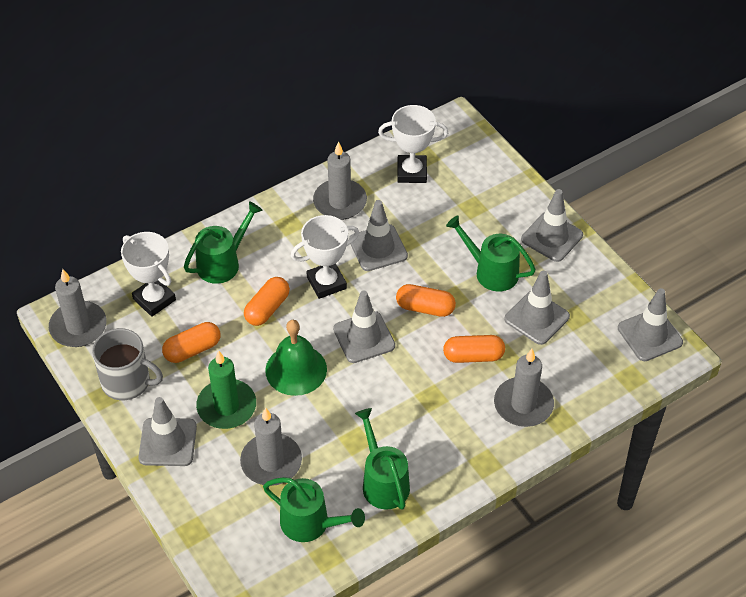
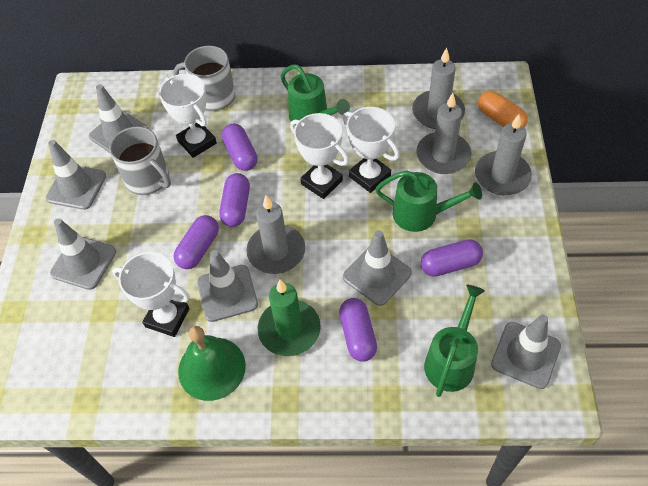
green watering can: [184,201,262,284] [263,477,365,542] [355,408,410,510] [446,215,536,292] = 4 -> [280,65,350,126] [376,171,482,232] [424,285,485,397] = 3
grey mug: [92,328,163,400] = 1 -> [109,127,171,195] [174,46,235,111] = 2
orange capsule: [162,322,220,363] [244,277,290,326] [396,284,456,317] [443,335,505,363] = 4 -> [478,91,528,128] = 1
purple capsule: none = 0 -> [174,215,219,269] [219,173,250,227] [222,124,258,171] [339,298,377,361] [421,239,483,277] = 5
white trophy: [121,232,176,317] [291,215,359,299] [378,105,448,183] = 3 -> [112,252,190,337] [159,74,217,158] [290,113,349,199] [343,107,400,193] = 4

